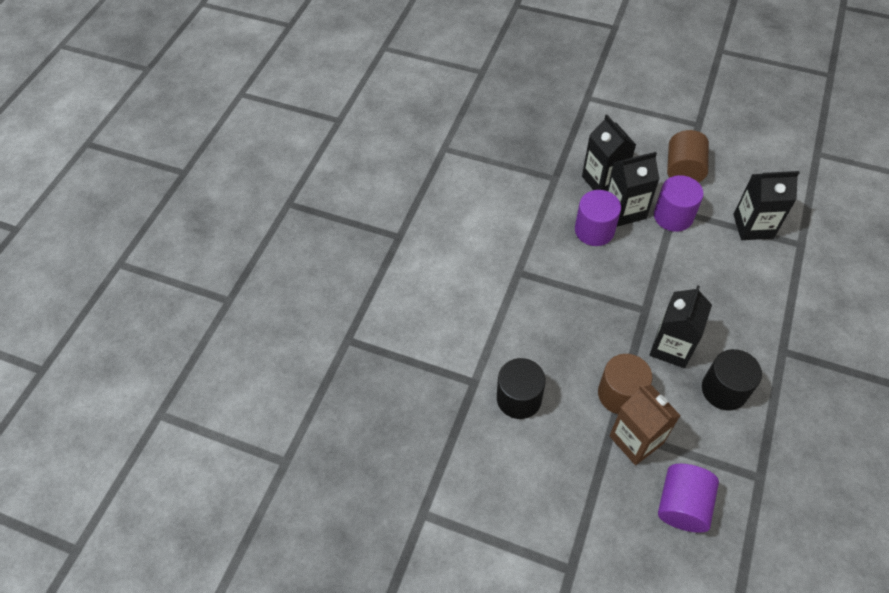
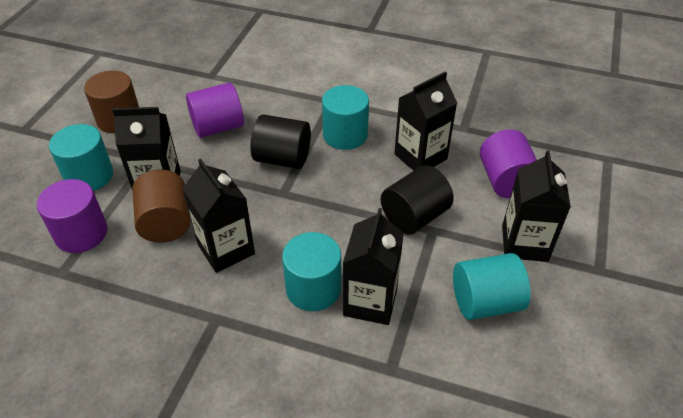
black carton: [582,114,636,191] [607,152,659,227] [650,286,712,368] [733,171,800,240] = 4 -> [112,107,181,191] [183,158,255,273] [343,208,404,325] [394,72,457,170] [502,150,571,262] = 5
brown carton: [609,385,681,465] = 1 -> none = 0
turquoise cylinder: none = 0 -> [49,124,113,191] [282,232,341,311] [322,85,369,150] [453,253,531,320] = 4

